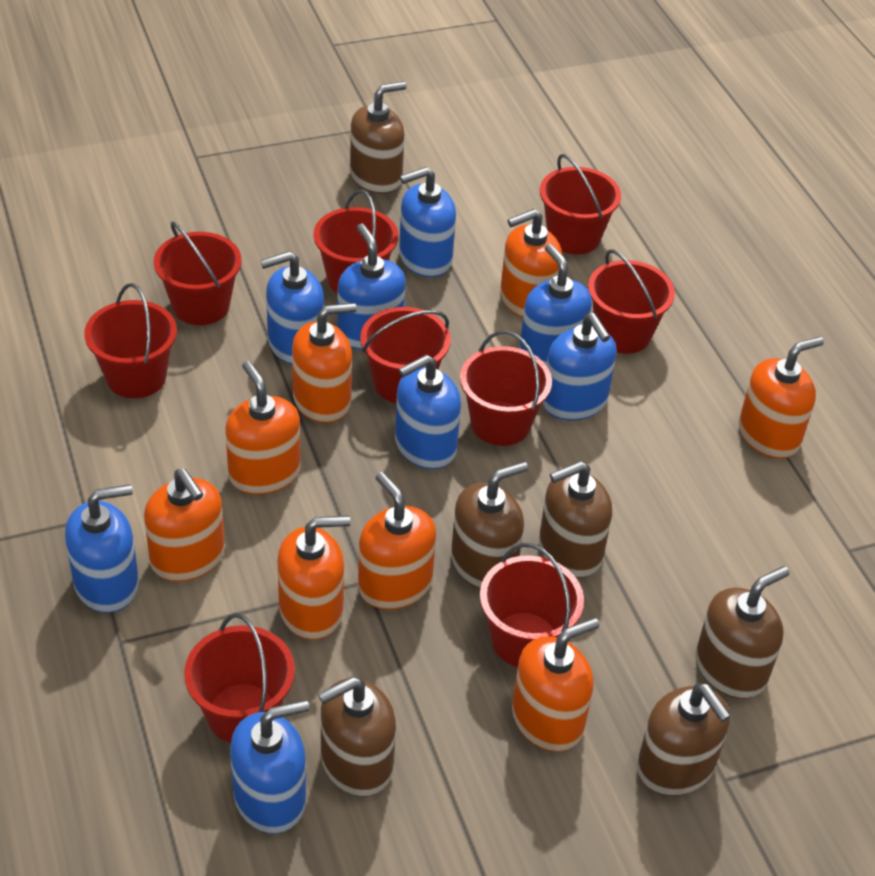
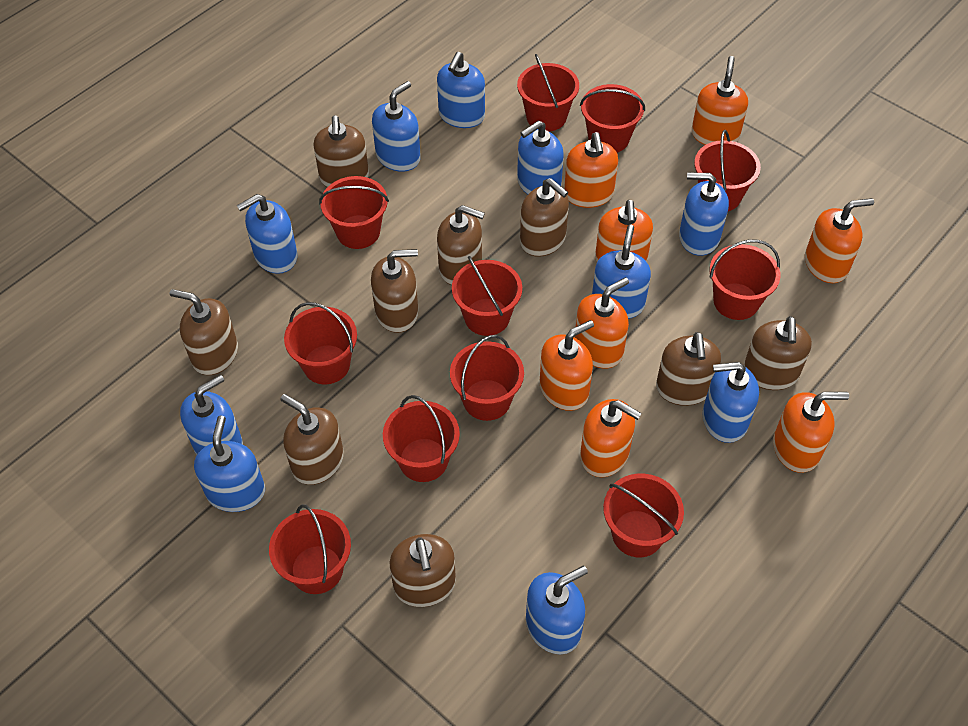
blue soap dispenser: [65,484,139,613] [230,700,309,834] [260,251,324,364] [337,223,406,350] [395,355,461,469] [399,167,456,277] [519,244,592,366] [542,313,617,421] = 8 -> [180,374,243,455] [194,416,265,512] [237,194,297,274] [372,81,421,172] [437,52,485,128] [517,120,564,195] [526,566,588,654] [592,225,651,319] [679,172,729,256] [702,362,759,443] = 10
brown soap dispenser: [318,676,396,797] [350,81,406,194] [451,462,528,588] [539,461,612,578] [637,683,731,796] [695,566,789,699] = 6 -> [170,289,238,375] [280,394,344,485] [313,115,369,187] [371,249,419,333] [389,534,456,607] [437,205,485,285] [520,178,569,257] [656,332,721,406] [744,316,812,390] = 9
red bucket: [84,283,177,398] [154,222,241,325] [184,613,295,743] [314,190,398,294] [360,307,451,403] [460,330,552,446] [480,543,584,667] [540,154,621,255] [588,249,675,354] = 9 -> [269,504,351,594] [284,302,357,384] [319,176,389,249] [383,395,460,482] [450,335,524,421] [452,256,522,336] [517,54,579,132] [580,84,645,153] [603,474,684,557] [694,130,761,211] [709,239,781,320] = 11

